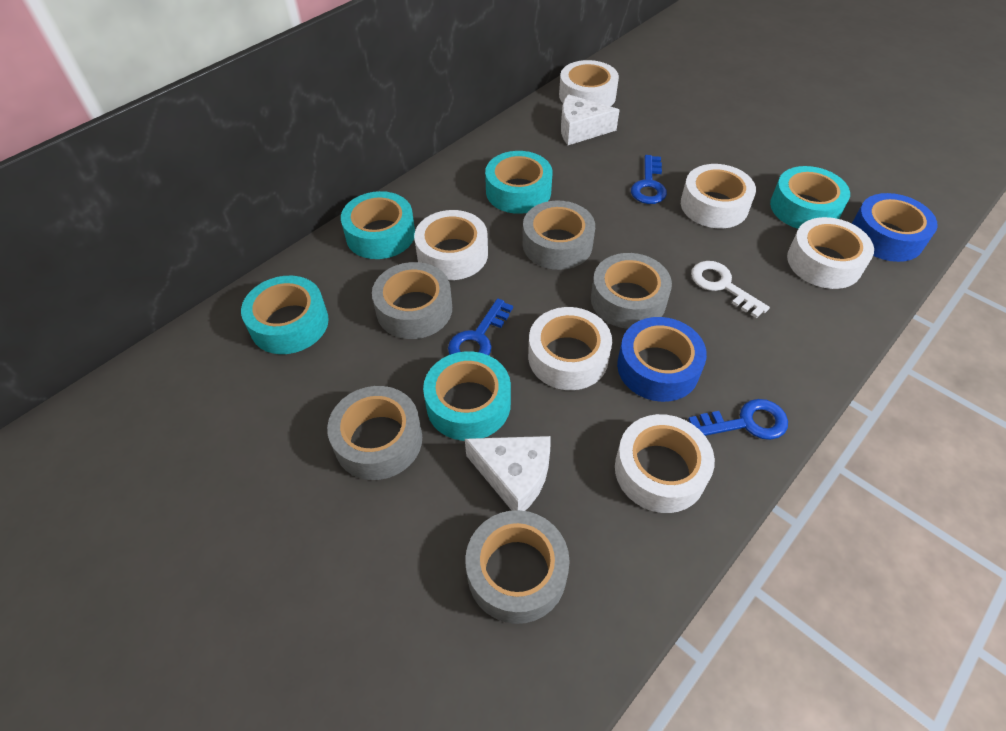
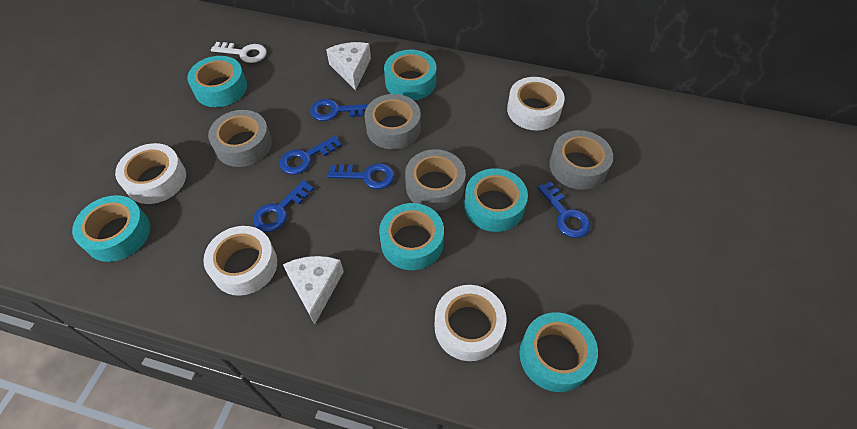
blue key: [448,298,513,355] [631,155,667,204] [688,399,788,440] = 3 -> [253,180,314,232] [280,135,342,174] [310,99,368,121] [327,163,395,189] [538,182,590,238] = 5
blue tape: [617,317,707,402] [852,193,938,262] = 2 -> none = 0
grey tape: [327,386,422,480] [372,262,452,339] [466,510,570,624] [523,201,595,270] [591,253,672,329] = 5 -> [208,110,272,167] [364,94,421,149] [405,149,466,211] [549,130,613,190] = 4
turquoise tape: [241,276,329,354] [341,191,415,259] [423,351,511,441] [485,151,552,214] [770,166,850,229] = 5 -> [72,195,150,262] [187,56,247,107] [379,203,444,270] [384,50,436,100] [464,169,528,232] [519,312,598,392] = 6
white tape: [414,210,488,280] [528,307,612,390] [559,60,619,107] [615,414,715,513] [681,164,756,228] [787,217,874,289] = 6 -> [115,143,186,204] [203,226,277,296] [435,285,507,361] [507,77,565,131] = 4

